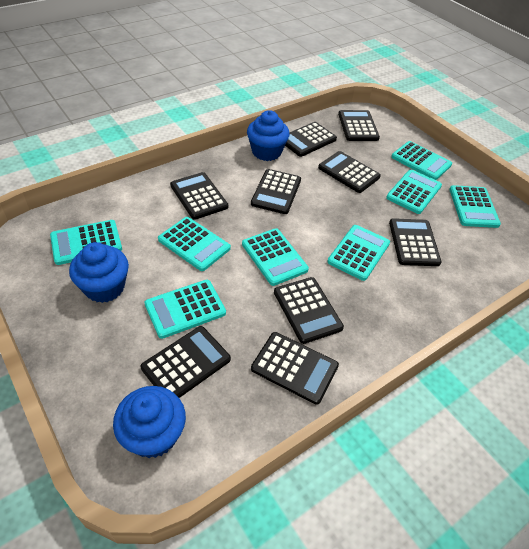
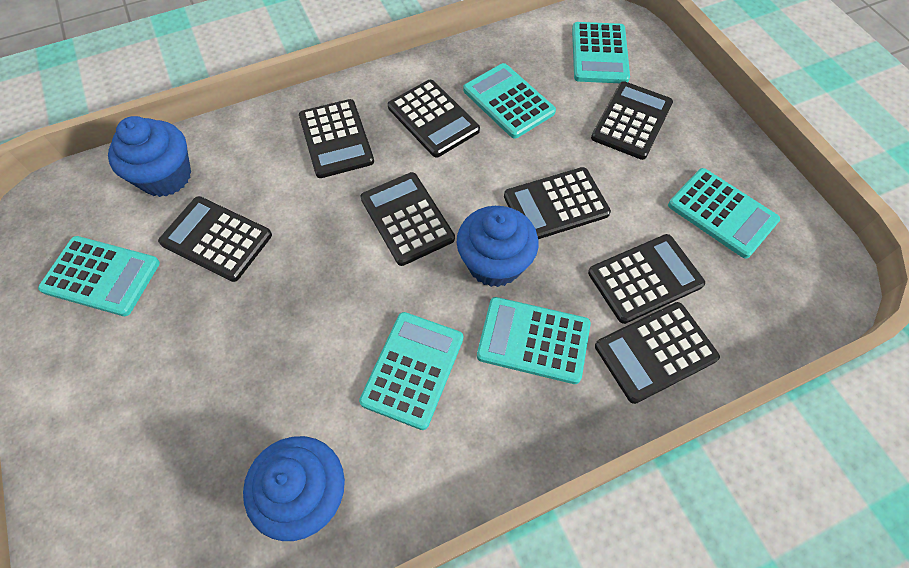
black calculator: [141,326,231,398] [170,172,228,220] [251,169,301,214] [251,332,339,405] [274,277,344,344] [285,122,337,157] [318,151,381,193] [338,110,380,141] [389,218,442,266] = 9 -> [158,196,272,282] [299,99,374,178] [360,172,455,266] [388,80,480,157] [504,167,611,239] [588,234,705,324] [591,81,673,160] [595,302,720,404] = 8
turquoise calculator: [50,220,122,265] [144,280,226,339] [158,217,231,271] [242,228,309,286] [327,225,390,281] [386,169,442,214] [391,141,452,180] [449,185,501,228] = 8 -> [38,236,160,316] [359,312,463,430] [463,63,556,139] [477,297,591,384] [572,22,630,83] [668,168,780,259] = 6

